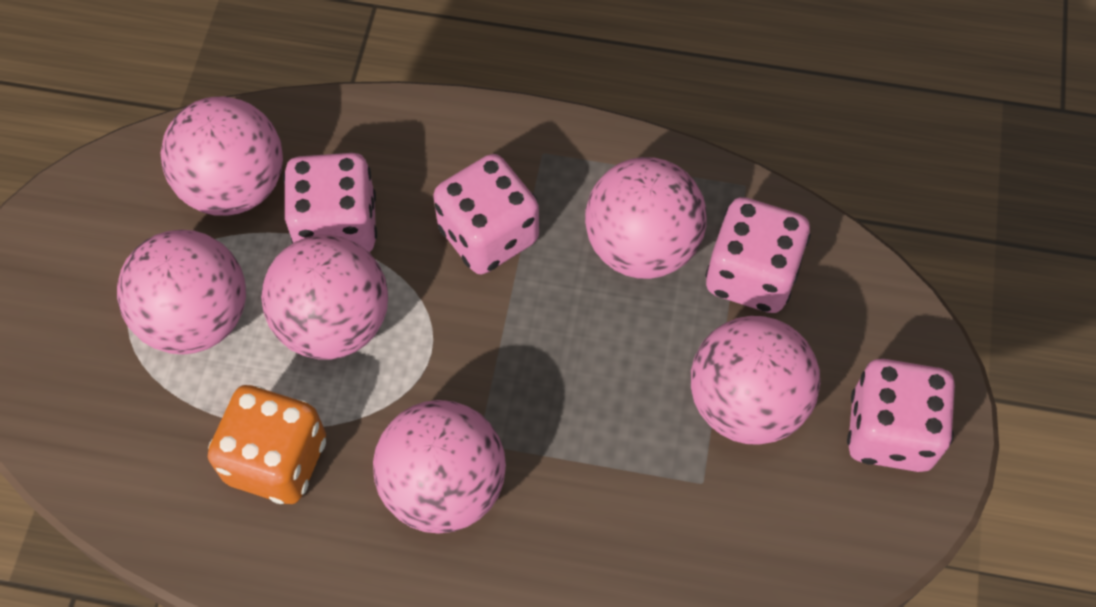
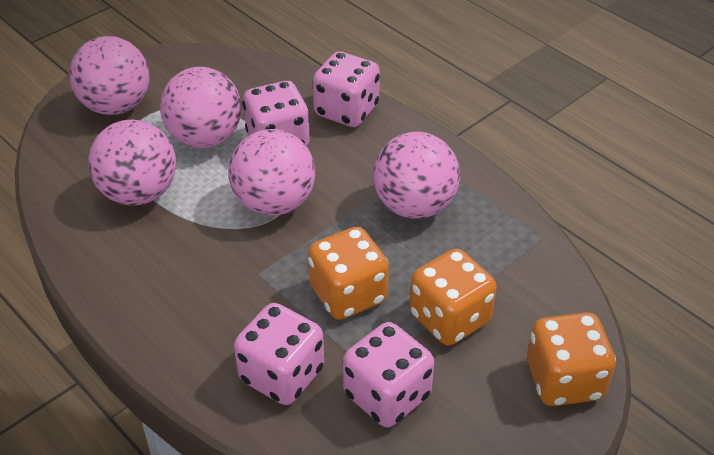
orange dice: [208,385,326,504] = 1 -> [308,227,389,320] [410,249,497,346] [527,312,616,406] = 3
pink ball: [117,230,246,355] [161,96,283,216] [261,235,388,360] [373,400,506,534] [585,157,707,279] [691,316,820,445] = 6 -> [69,36,149,115] [88,120,176,205] [160,67,242,148] [229,129,315,216] [373,132,460,219] = 5

